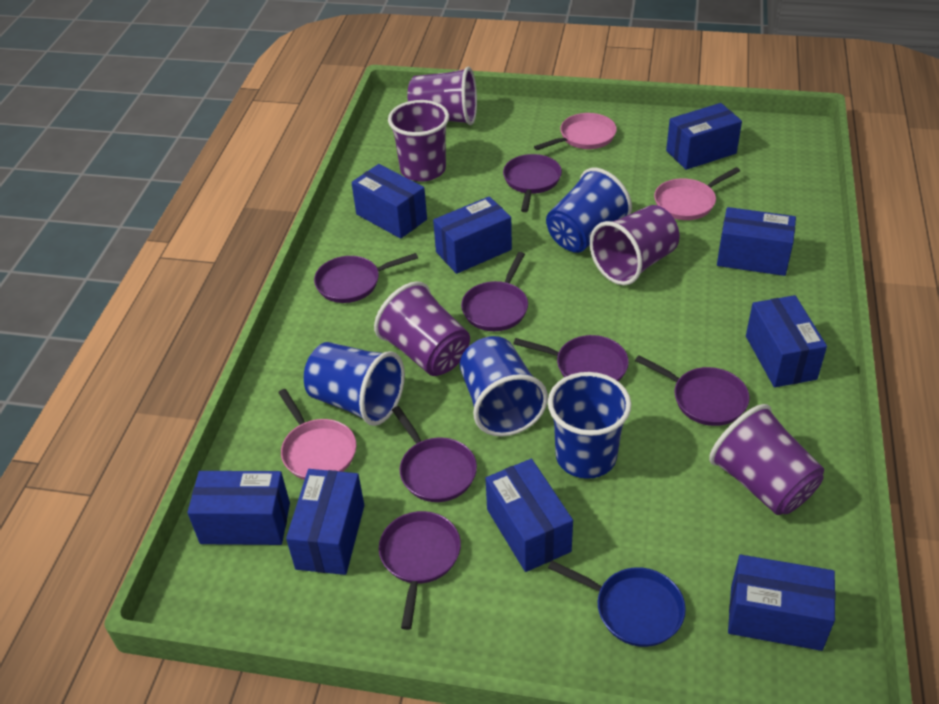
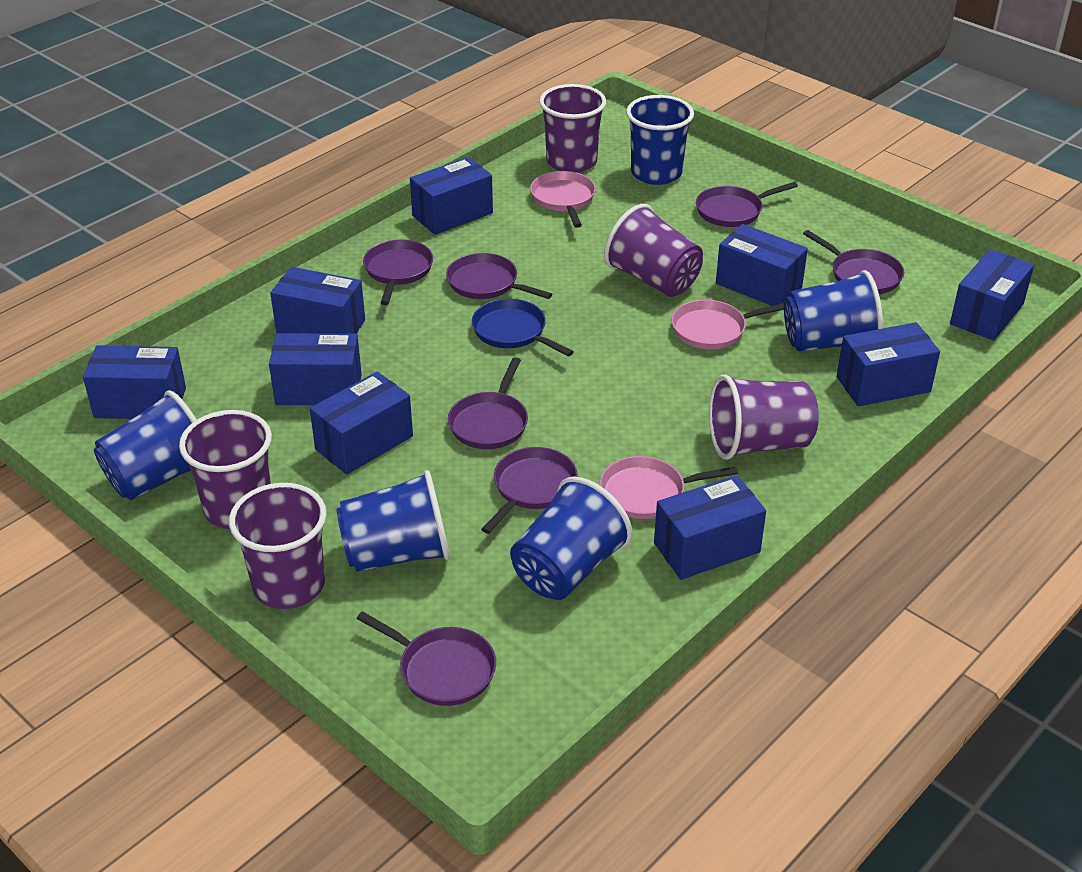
blue cup: [304,342,405,426] [460,336,548,436] [546,168,632,253] [548,372,631,479] = 4 -> [94,390,197,500] [336,470,450,572] [510,477,632,600] [626,95,694,185] [784,270,883,351] = 5

